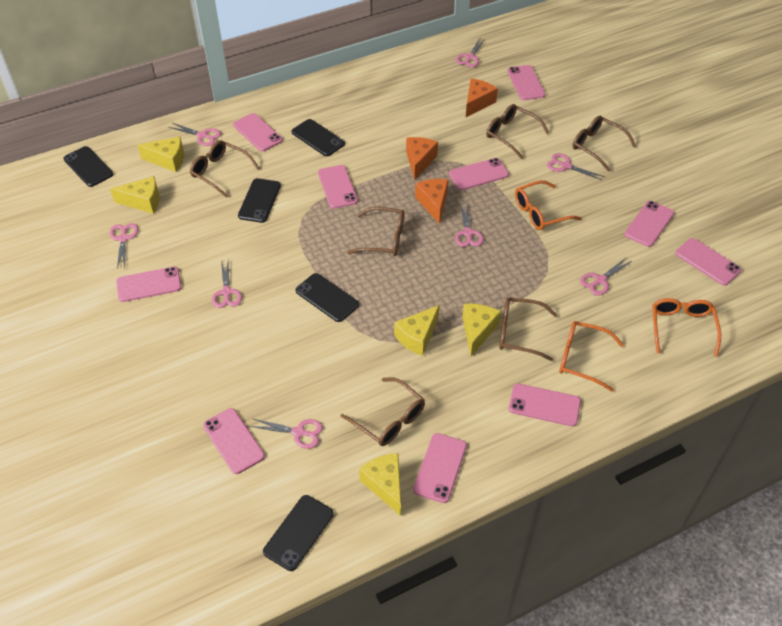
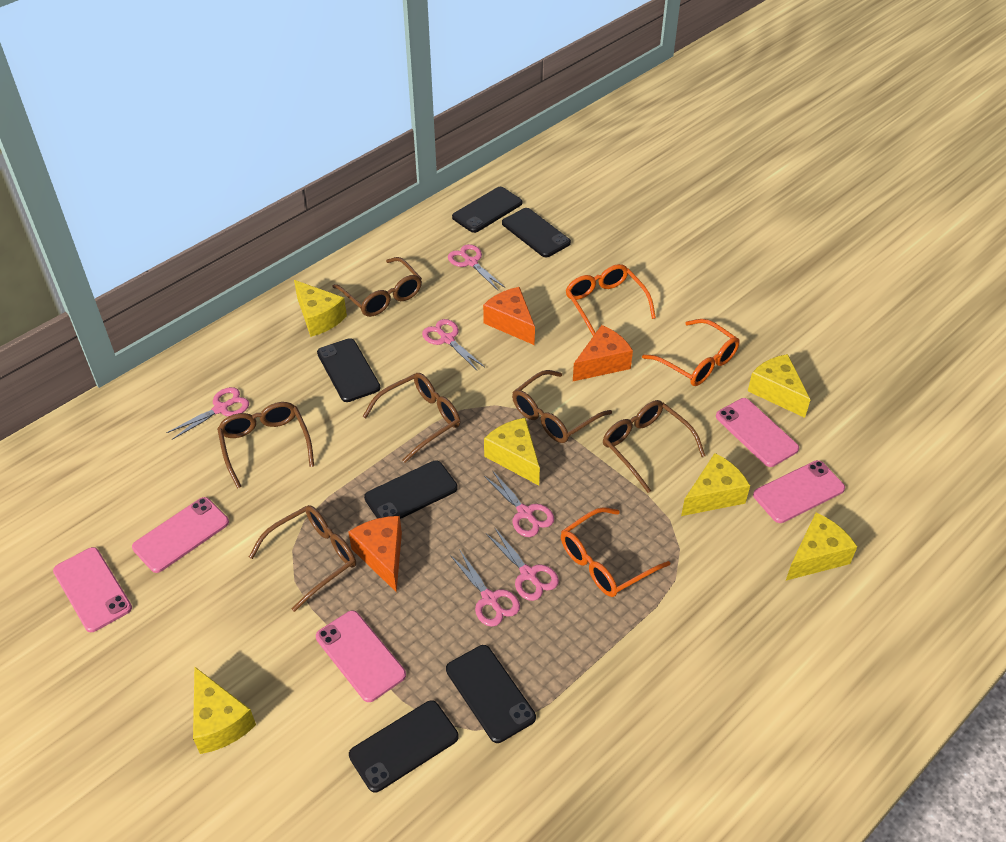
black phone: [63,146,113,187] [238,178,281,223] [263,495,334,571] [291,119,345,156] [295,273,359,322] = 5 -> [317,338,380,402] [349,700,458,792] [364,460,458,519] [446,645,536,743] [452,187,522,233] [502,208,571,257] = 6
pink phone: [116,267,182,302] [203,408,265,474] [233,113,283,151] [318,165,358,209] [413,433,467,503] [449,158,509,190] [507,65,545,100] [509,383,581,426] [624,201,674,247] [676,238,742,286] = 10 -> [53,547,132,632] [132,497,229,573] [316,610,406,702] [716,398,799,467] [753,460,845,523] = 5
pink scissors: [109,223,138,269] [169,123,221,146] [212,259,242,308] [250,419,323,449] [455,204,484,247] [456,38,486,68] [547,153,604,180] [580,257,632,296] = 8 -> [166,387,249,440] [422,319,485,371] [448,244,506,290] [450,549,520,627] [484,470,554,537] [486,527,559,601] = 6
yellow cheese: [110,176,159,214] [138,137,184,172] [359,453,401,516] [394,305,439,356] [462,303,501,356] = 5 -> [193,666,256,754] [294,280,347,337] [484,418,540,486] [681,453,750,516] [748,354,810,418] [786,512,857,581] = 6

